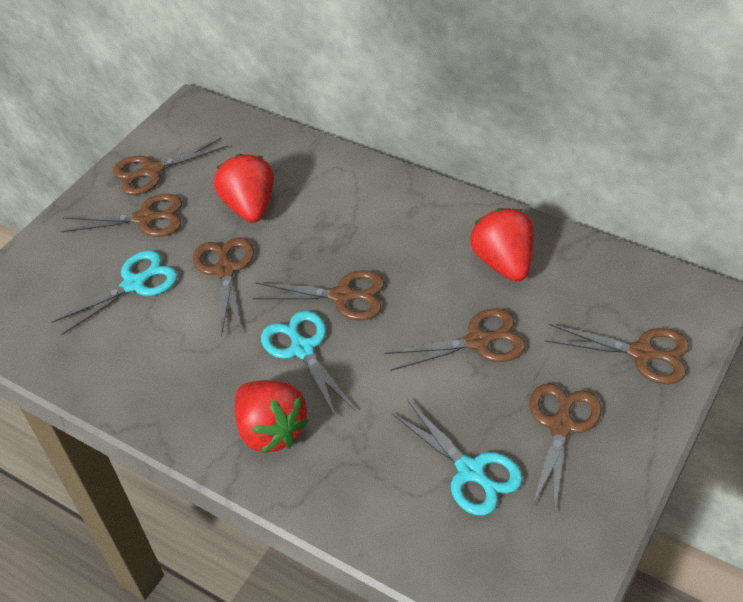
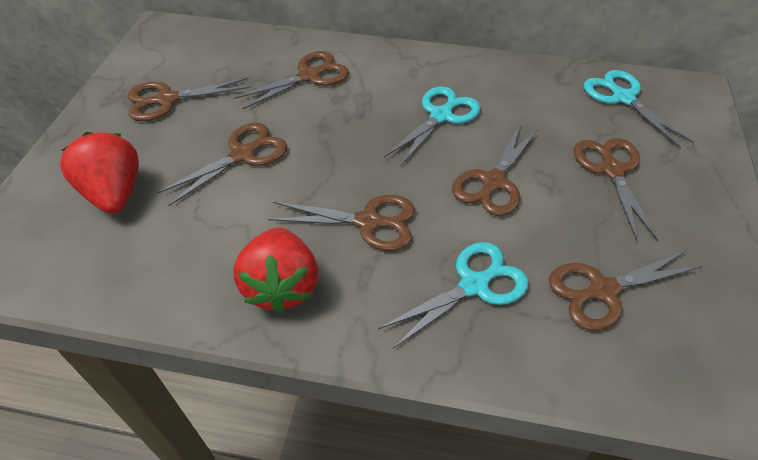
red strawberry: [214,154,274,223] [234,380,309,453] [470,208,534,282] = 3 -> [60,132,139,214] [234,227,318,314] = 2

